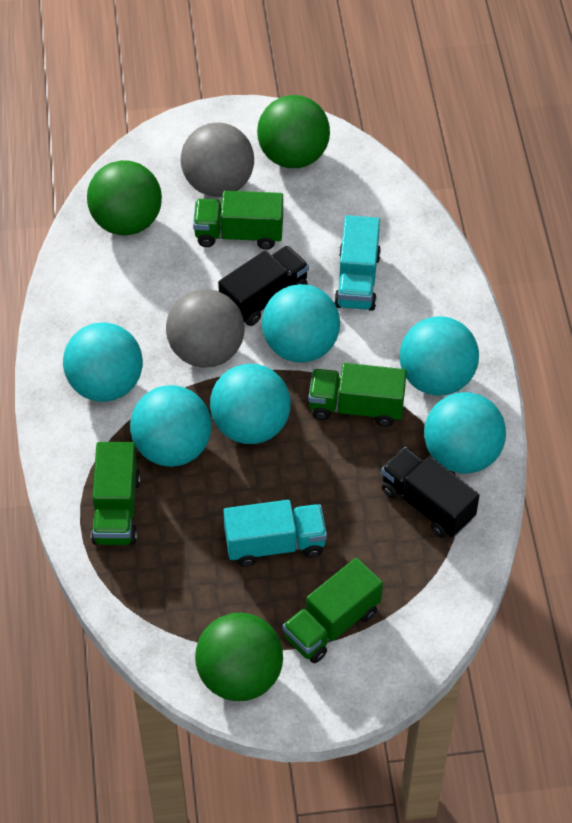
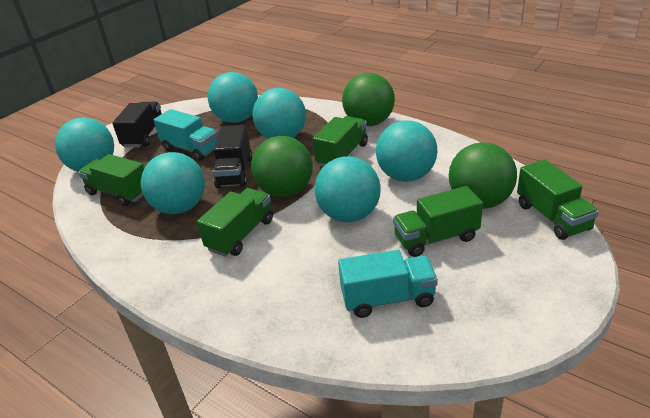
green truck: [91,442,140,545] [193,191,283,250] [283,558,383,663] [308,363,407,427] = 4 -> [78,154,144,206] [197,188,273,257] [313,116,368,167] [393,186,483,257] [517,159,599,240] = 5
grey ball: [166,289,244,368] [181,123,254,197] = 2 -> none = 0

